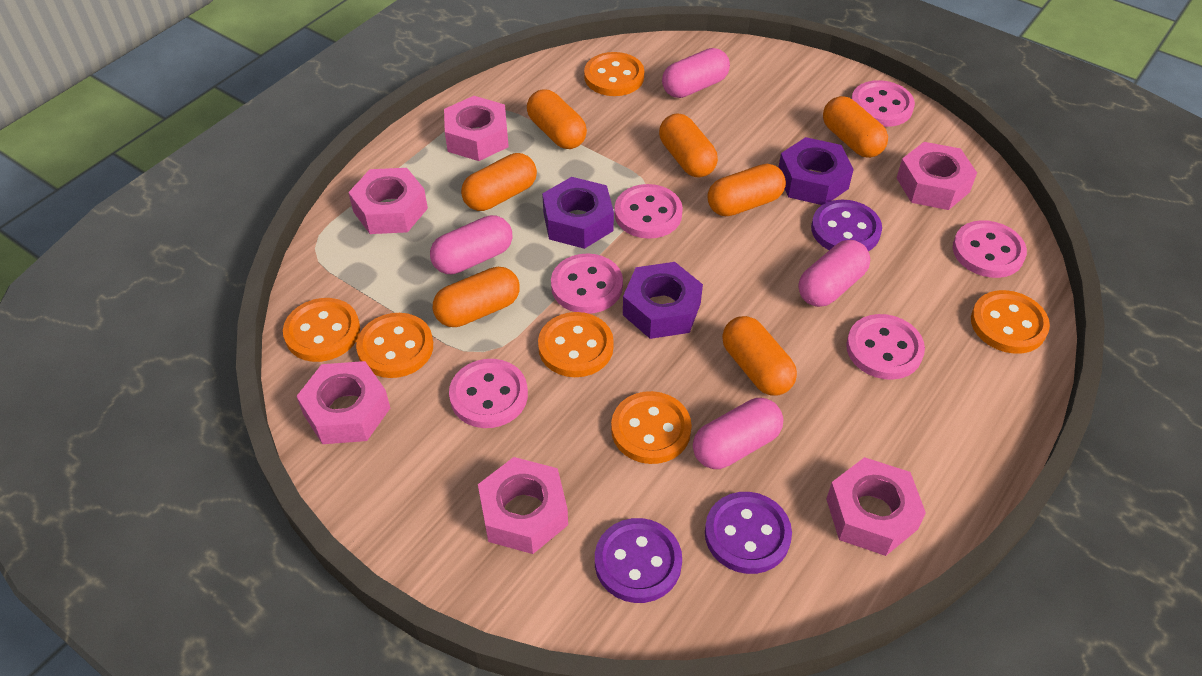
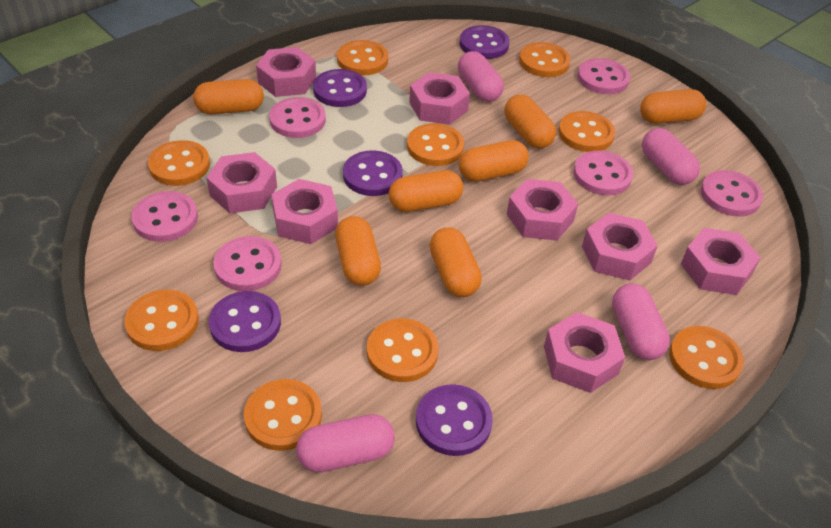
orange button: [283,298,360,362] [356,313,433,378] [538,312,614,377] [584,52,644,96] [611,391,692,464] [971,290,1050,354] = 6 -> [124,290,199,351] [148,140,210,186] [244,379,322,451] [337,40,388,75] [367,318,439,382] [407,123,464,166] [519,42,571,77] [558,111,615,152] [669,326,744,389] = 9
pink nut: [296,361,390,444] [348,168,428,234] [444,96,509,161] [478,457,568,554] [826,457,926,556] [897,142,977,210] = 6 -> [206,152,277,213] [256,47,316,97] [272,179,338,244] [409,72,470,125] [507,179,578,241] [544,312,625,393] [582,213,658,280] [681,228,761,295] = 8
purple button: [595,518,682,603] [705,492,792,574] [811,200,882,251] = 3 -> [209,291,281,352] [313,69,367,107] [343,150,403,196] [416,384,493,456] [460,25,510,59] = 5
purple nut: [542,177,614,249] [623,262,703,339] [778,137,854,205] = 3 -> none = 0

